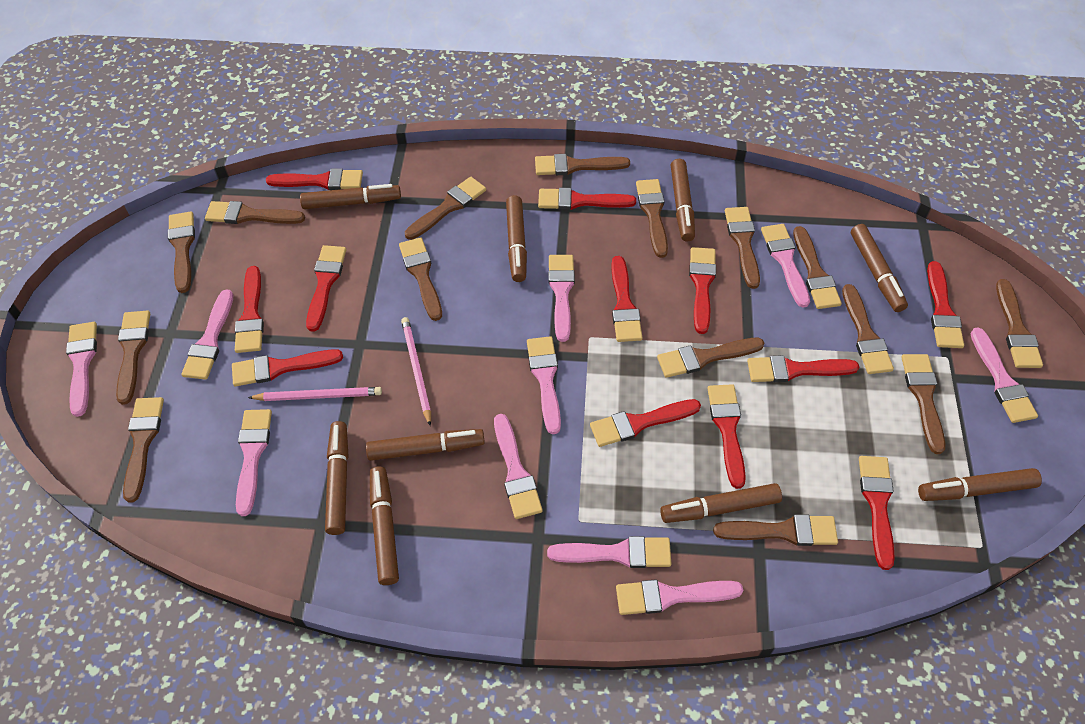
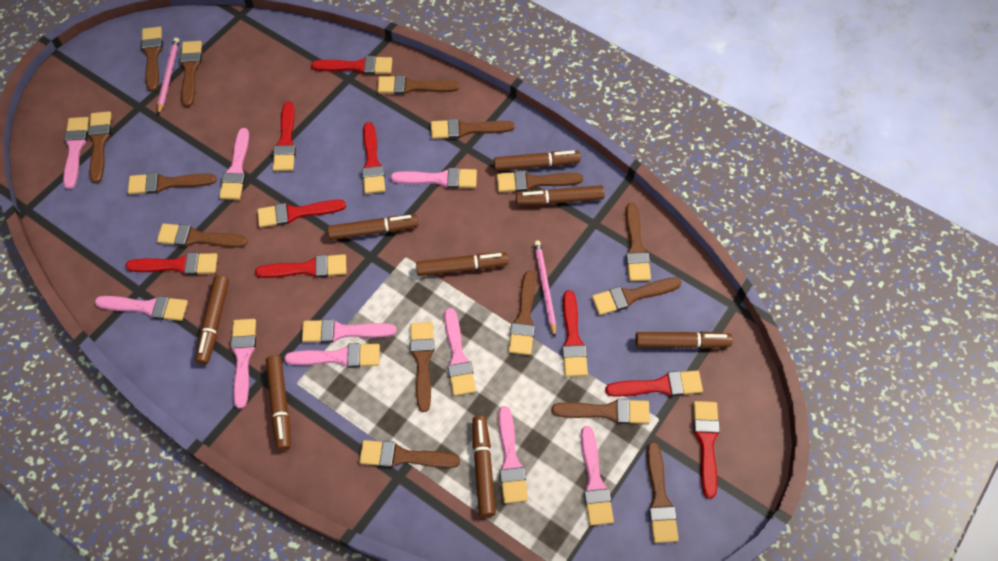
brown marker: [300,184,401,209] [325,421,348,535] [366,429,485,461] [370,466,399,585] [506,195,527,282] [660,483,782,523] [671,159,695,242] [851,224,908,312] [918,468,1042,501] = 9 -> [195,275,229,365] [266,355,291,451] [328,215,419,240] [416,252,508,276] [472,415,496,517] [494,150,581,171] [516,185,605,205] [635,331,733,349] = 8
red brush: [232,349,343,387] [235,266,264,353] [266,168,363,190] [306,245,346,332] [538,188,636,210] [590,399,701,447] [611,256,643,342] [689,247,716,334] [707,384,746,489] [747,355,859,382] [859,456,895,570] [927,261,964,348] = 12 -> [125,253,218,275] [255,254,347,278] [257,200,346,228] [273,102,296,171] [311,56,392,75] [362,122,385,194] [562,290,588,377] [605,370,703,396] [693,401,720,499] = 9

